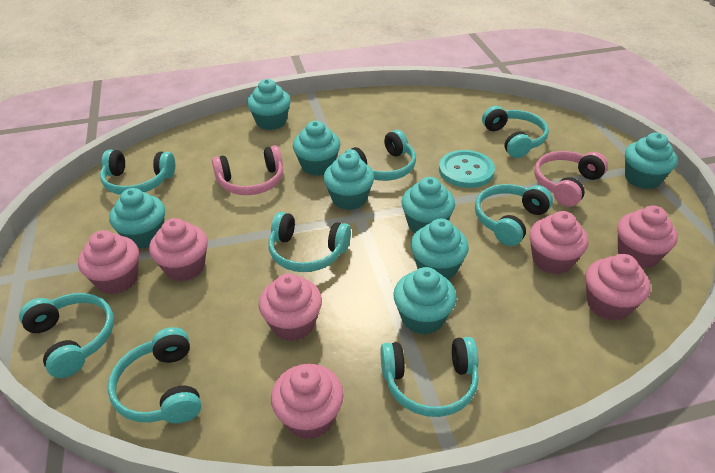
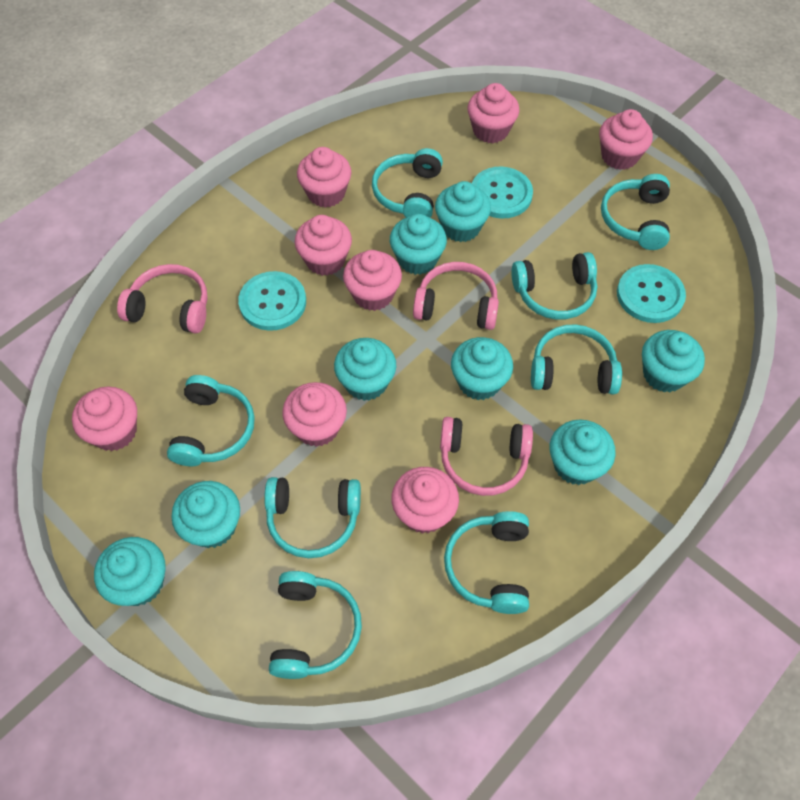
pink cupcake: [78,230,139,295] [149,218,208,281] [259,273,322,341] [271,364,344,439] [529,211,589,274] [586,254,651,321] [617,206,678,269] = 7 -> [72,386,137,451] [282,382,347,447] [294,215,352,276] [297,147,351,208] [343,250,402,311] [391,467,459,534] [468,83,519,143] [599,109,653,170] = 8
pink headphones: [212,145,283,195] [534,151,608,207] = 2 -> [117,264,208,333] [413,262,499,330] [440,417,533,496] = 3
turquoise button: [439,150,495,188] = 1 -> [238,271,306,331] [472,167,533,219] [617,264,686,323] = 3

